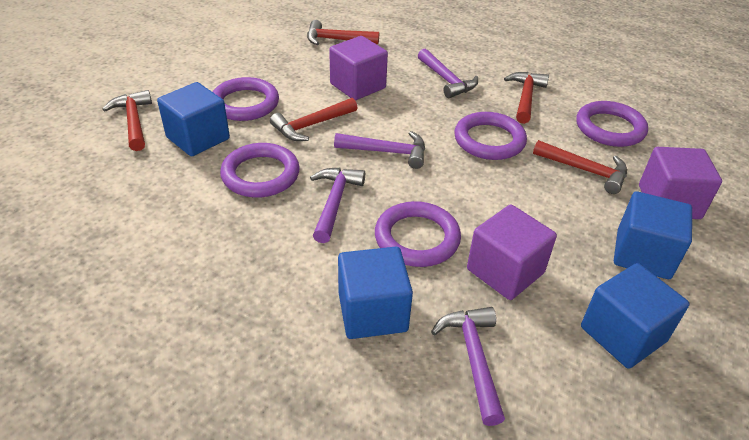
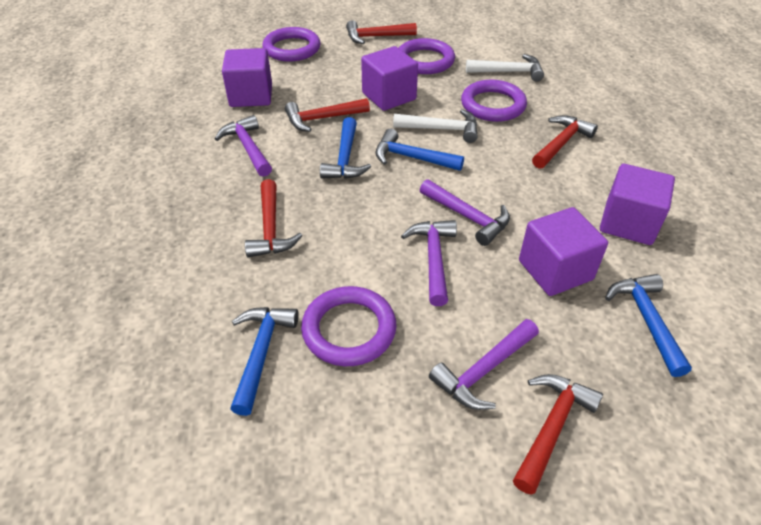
blue cube: [157,82,230,157] [338,247,413,339] [581,263,689,369] [614,191,692,279] = 4 -> none = 0
blue hammer: none = 0 -> [230,307,299,416] [320,117,371,179] [375,128,464,171] [605,274,692,377] = 4
purple cube: [329,36,388,100] [467,205,557,300] [639,147,722,219] = 3 -> [222,48,272,107] [361,46,418,111] [519,207,608,296] [600,164,675,245] = 4
purple ring: [212,77,279,121] [220,143,300,198] [375,201,461,267] [454,112,527,160] [576,101,648,147] = 5 -> [262,27,321,62] [301,286,396,366] [399,38,455,74] [461,80,527,122] = 4
white hammer: none = 0 -> [393,109,478,143] [466,54,544,82] = 2

